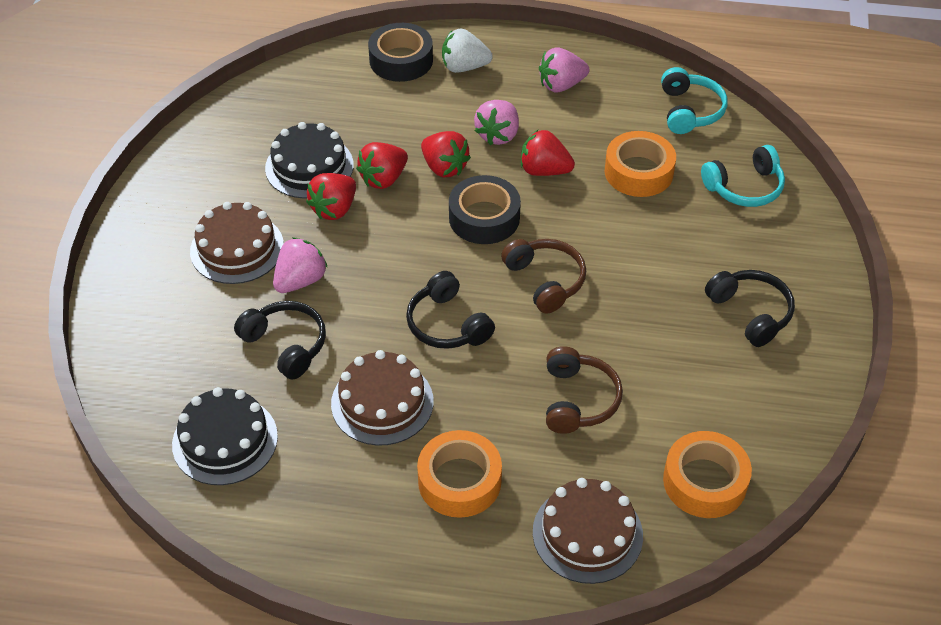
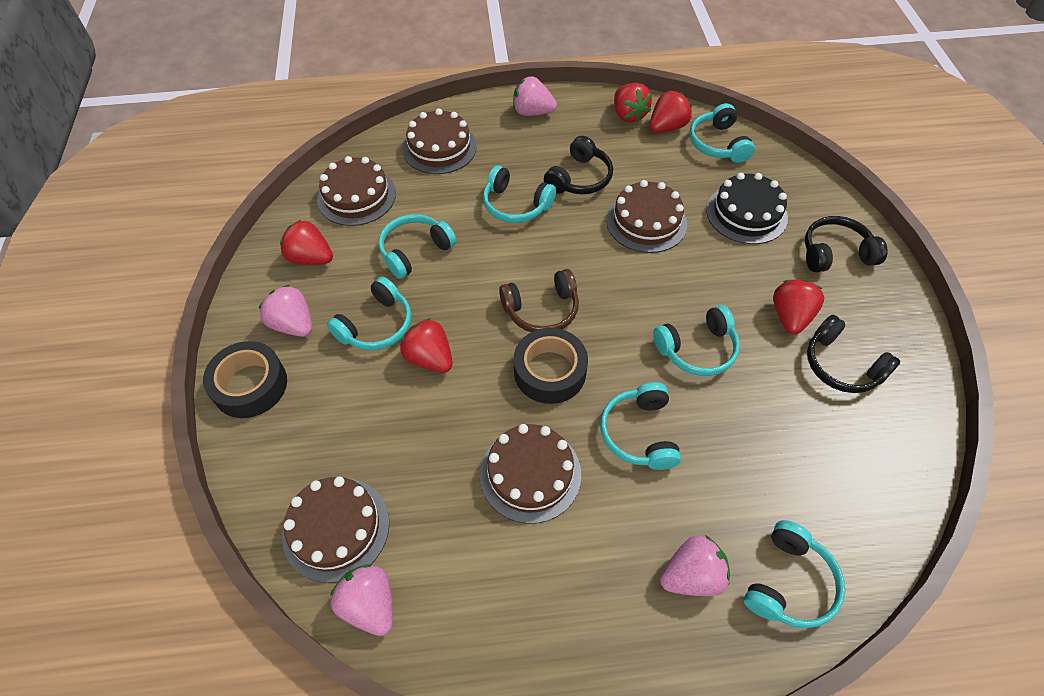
black cake: [172,387,278,485] [265,122,354,199] = 2 -> [706,173,788,244] = 1
brown cake: [190,202,284,284] [331,350,434,446] [533,478,643,584] = 3 -> [282,477,389,583] [317,156,396,226] [403,109,477,174] [480,424,581,524] [606,180,687,253] = 5
brown headphones: [501,239,586,314] [546,346,623,434] = 2 -> [499,269,579,332] = 1
orange tape: [417,430,502,518] [605,131,676,197] [663,431,752,518] = 3 -> none = 0
pink strawberry: [273,237,328,293] [474,100,519,145] [539,47,589,93] = 3 -> [259,285,312,337] [330,564,393,636] [513,76,557,116] [660,535,730,596] = 4
red strawberry: [306,173,356,220] [356,142,408,189] [421,131,471,177] [521,130,575,176] = 4 -> [280,219,333,265] [400,318,453,373] [614,83,652,123] [650,91,692,133] [773,279,824,334] = 5
turquoise headphones: [661,67,728,134] [701,145,785,207] = 2 -> [327,277,412,350] [378,214,456,279] [483,166,556,223] [600,382,681,470] [653,305,740,376] [689,103,755,163] [744,520,845,628] = 7
white strawberry: [442,28,493,73] = 1 -> none = 0

